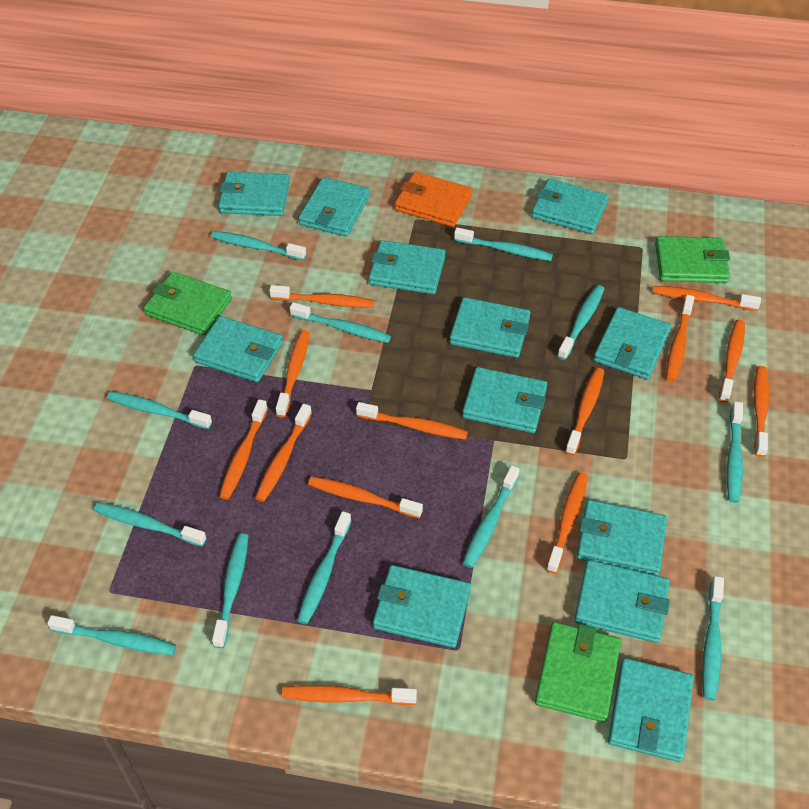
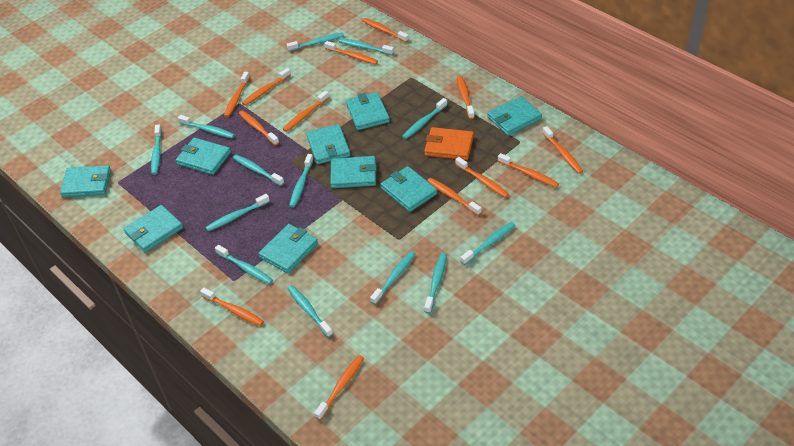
green wallet: [144,272,232,336] [535,622,621,722] [655,236,730,283] = 3 -> none = 0
turquoise toothbrush: [47,615,176,655] [94,502,206,546] [107,391,212,429] [211,231,306,260] [212,533,248,648] [290,302,391,343] [297,511,352,624] [454,227,553,261] [463,465,520,568] [557,285,604,360] [702,576,724,701] [727,401,743,503] = 12 -> [151,124,162,175] [178,115,235,139] [206,194,270,231] [215,245,273,284] [233,155,284,186] [286,33,344,51] [287,285,333,337] [289,154,313,208] [339,39,394,55] [370,251,416,305] [402,98,447,139] [424,253,447,313] [460,222,516,265] = 13
turquoise wallet: [193,316,283,382] [218,172,290,216] [298,177,370,236] [369,240,446,294] [373,565,471,648] [449,297,530,358] [462,367,547,433] [531,179,609,234] [574,560,670,643] [577,500,667,576] [593,307,671,380] [608,658,694,762] = 12 -> [60,165,111,198] [124,205,183,253] [176,138,231,175] [259,224,318,273] [306,124,350,164] [330,156,377,188] [346,92,390,130] [381,166,437,212] [487,96,542,136] = 9

